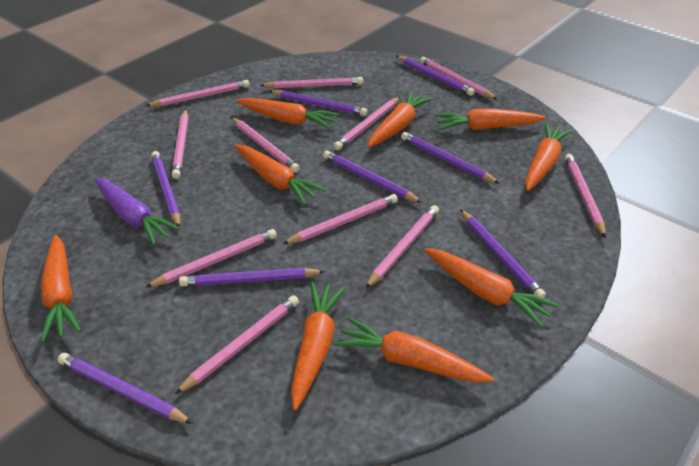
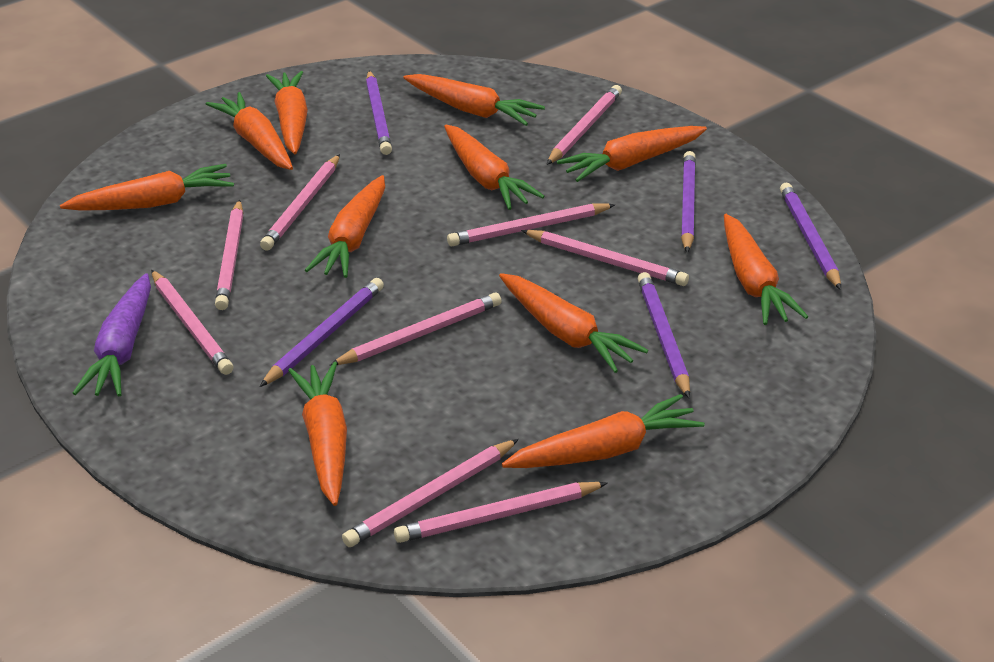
orange carrot: [41,235,81,342] [235,145,326,205] [236,98,339,129] [291,282,346,411] [334,317,494,383] [368,91,434,147] [424,248,558,328] [435,108,545,130] [525,123,572,191] = 9 -> [60,164,234,211] [206,92,293,170] [266,71,308,154] [288,362,347,506] [305,175,385,278] [403,74,545,126] [444,125,545,210] [499,273,648,373] [502,394,704,468] [557,126,707,182] [724,214,808,325] = 11
pink pencil: [145,229,277,288] [146,80,249,107] [172,109,188,179] [175,295,299,394] [231,117,300,173] [260,77,363,89] [283,194,398,244] [333,97,400,150] [365,205,439,289] [420,57,497,99] [564,154,606,238] = 11 -> [151,270,233,375] [215,200,243,310] [260,154,340,251] [330,292,502,365] [342,439,519,547] [394,482,607,543] [447,203,615,246] [521,230,689,286] [547,85,622,165] = 9
purple pencil: [58,353,193,424] [151,151,180,227] [179,268,325,287] [269,90,367,116] [323,150,422,203] [396,56,475,96] [401,132,500,184] [460,209,546,298] = 8 -> [260,278,384,387] [366,71,392,155] [637,272,690,398] [681,151,696,253] [780,183,841,290] = 5

